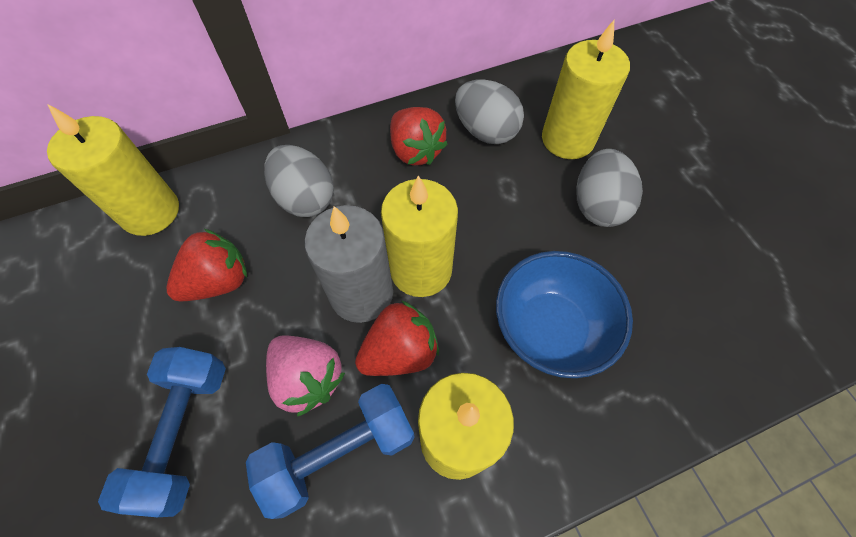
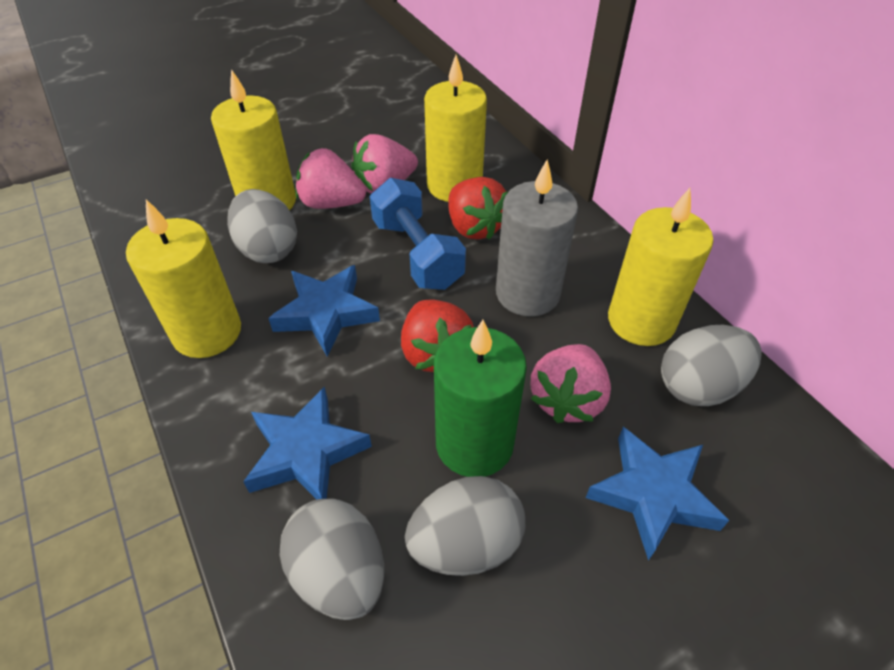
blue bowl: [496,251,633,378] = 1 -> none = 0
blue dumbbell: [98,347,226,517] [246,384,415,519] = 2 -> [370,178,466,290] = 1
blue star: none = 0 -> [243,387,372,500] [268,265,380,357] [586,427,729,561] = 3
green candle: none = 0 -> [434,320,527,477] = 1
grey egg: [264,145,334,217] [455,79,524,144] [576,149,643,227] = 3 -> [227,189,297,263] [280,498,384,620] [405,476,525,576] [661,325,762,406] = 4
pink strawberry: [266,336,345,417] = 1 -> [296,148,366,209] [351,134,418,194] [530,344,611,423] = 3
red strawberry: [167,229,247,301] [355,300,439,376] [390,107,447,165] = 3 -> [401,299,474,372] [448,177,508,240] = 2

